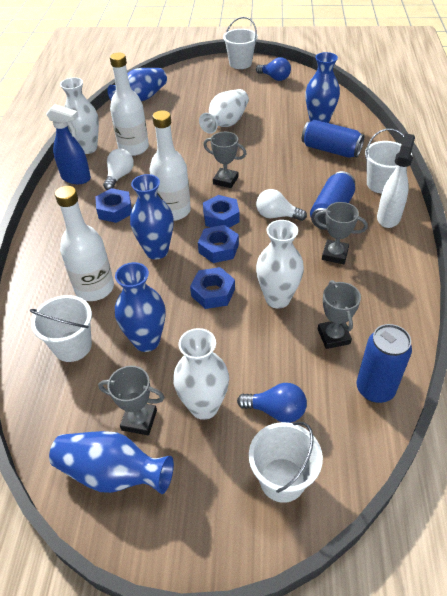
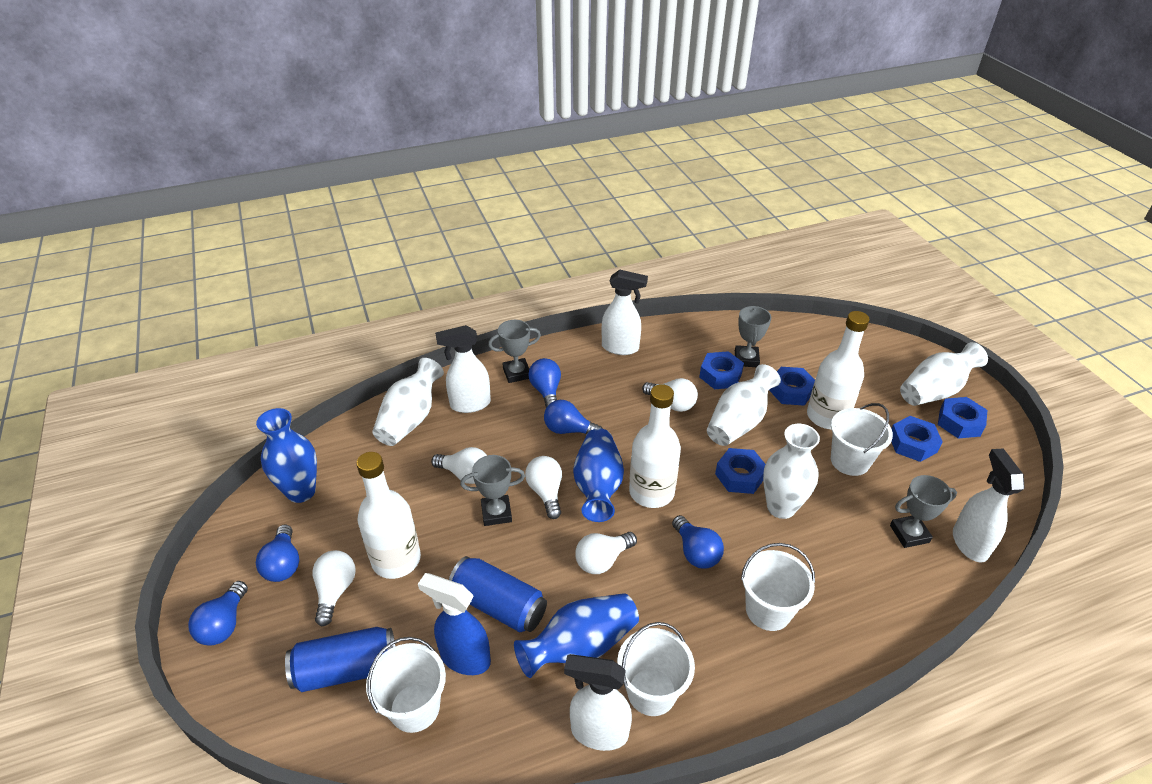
blue can: [302,120,365,158] [310,171,355,230] [356,324,412,403] = 3 -> [285,627,395,692] [449,556,547,632] = 2
blue light bulb: [237,383,307,423] [256,57,291,81] = 2 -> [188,581,248,646] [256,525,299,582] [528,358,561,408] [544,400,603,434] [672,515,724,569] = 5
blue nut: [95,188,132,223] [190,267,235,309] [198,225,239,263] [203,195,240,228] = 4 -> [699,351,744,389] [715,448,765,494] [769,367,815,406] [891,416,943,462] [938,397,987,438] = 5
blue vase: [49,431,174,494] [107,68,167,101] [115,262,165,352] [130,174,174,259] [305,52,340,123] = 5 -> [256,408,317,503] [514,593,639,678] [573,428,624,522] = 3
white light bulb: [103,149,134,190] [256,189,307,221] = 2 -> [313,550,356,626] [431,447,487,484] [525,456,562,519] [575,532,637,574] [642,378,698,412] = 5
white spray bottle: [377,133,415,228] = 1 -> [435,325,491,413] [564,654,632,751] [602,270,648,355] [953,448,1025,563] = 4

